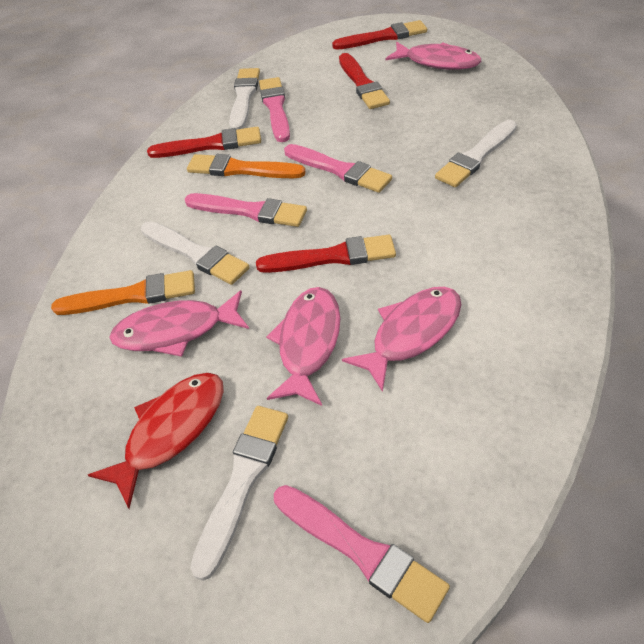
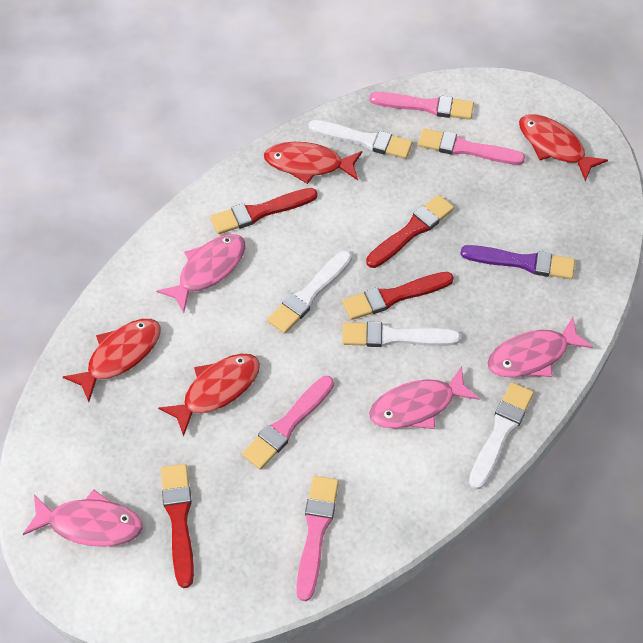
orange brush: [51,270,195,315] [187,154,306,178] = 2 -> none = 0
purple brush: none = 0 -> [460,245,575,279] = 1
red fish: [88,373,224,509] = 1 -> [63,319,161,402] [158,354,260,437] [264,142,362,184] [519,114,608,181] = 4

